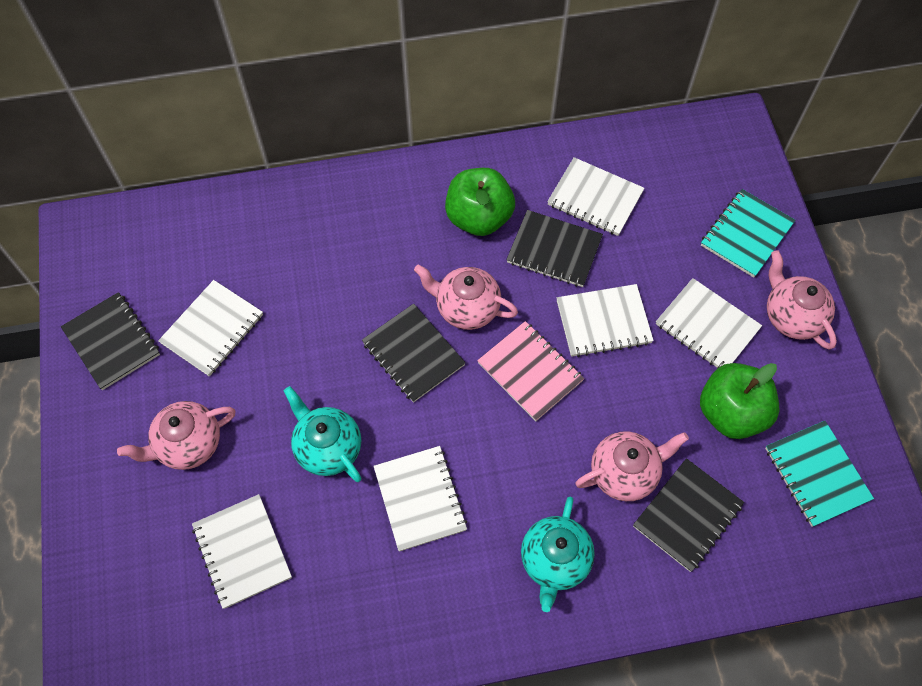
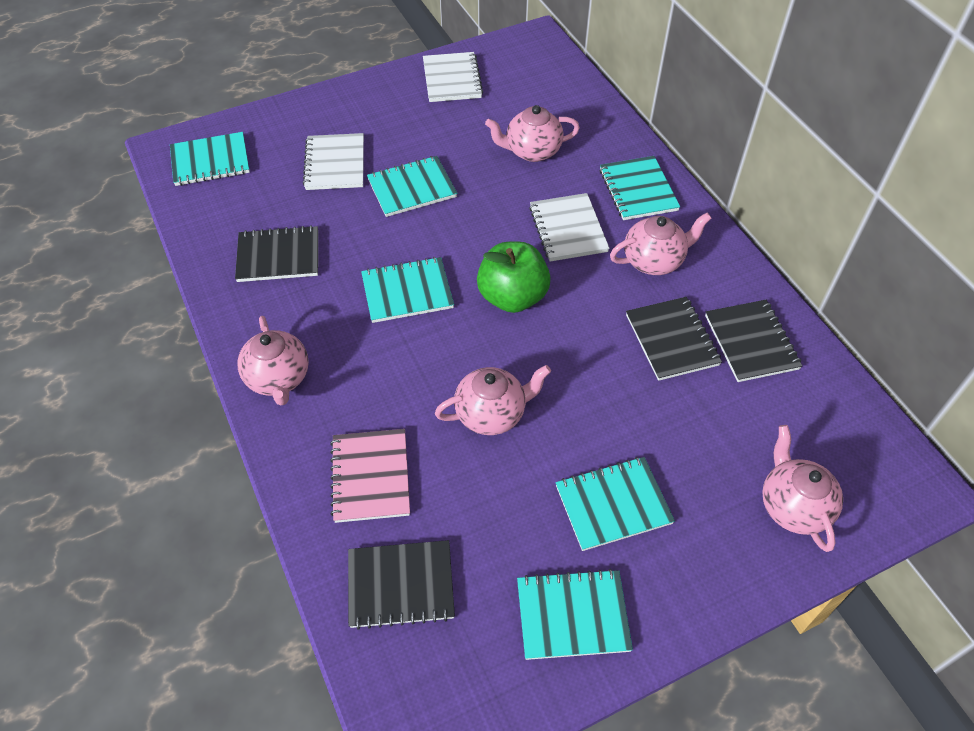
green apple: [445,168,515,236] [700,363,779,439] = 2 -> [477,242,551,313] = 1
pink teapot: [117,401,236,470] [414,265,518,330] [575,431,689,501] [767,250,837,350] = 4 -> [237,316,309,405] [435,365,551,435] [485,105,580,162] [610,213,712,275] [762,425,843,552] = 5
turquoise notebook: [701,189,796,278] [765,421,874,527] = 2 -> [170,132,250,186] [361,257,454,323] [367,156,457,217] [517,569,633,660] [556,457,675,551] [600,156,680,220] = 6
turquoise teapot: [284,386,362,482] [521,497,595,612] = 2 -> none = 0
white notebook: [158,280,263,376] [192,494,292,609] [374,446,467,551] [547,157,644,236] [557,284,654,357] [656,278,762,368] = 6 -> [303,133,364,190] [423,52,483,102] [529,193,609,262] = 3

